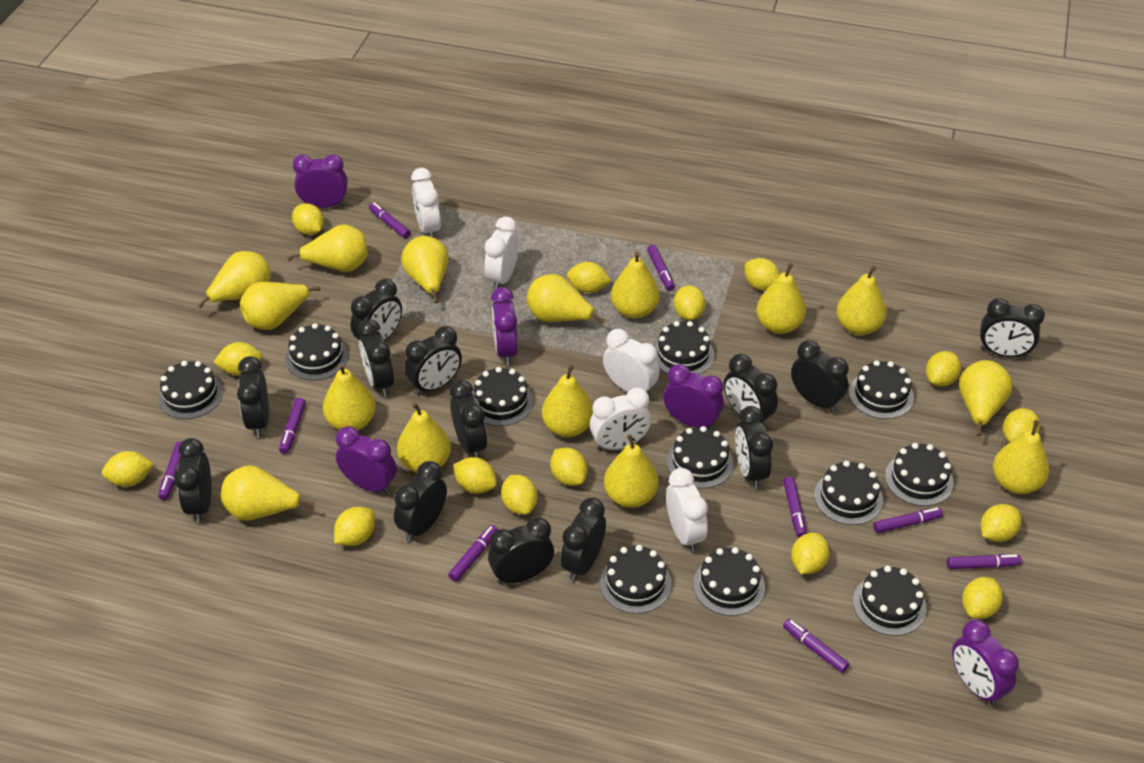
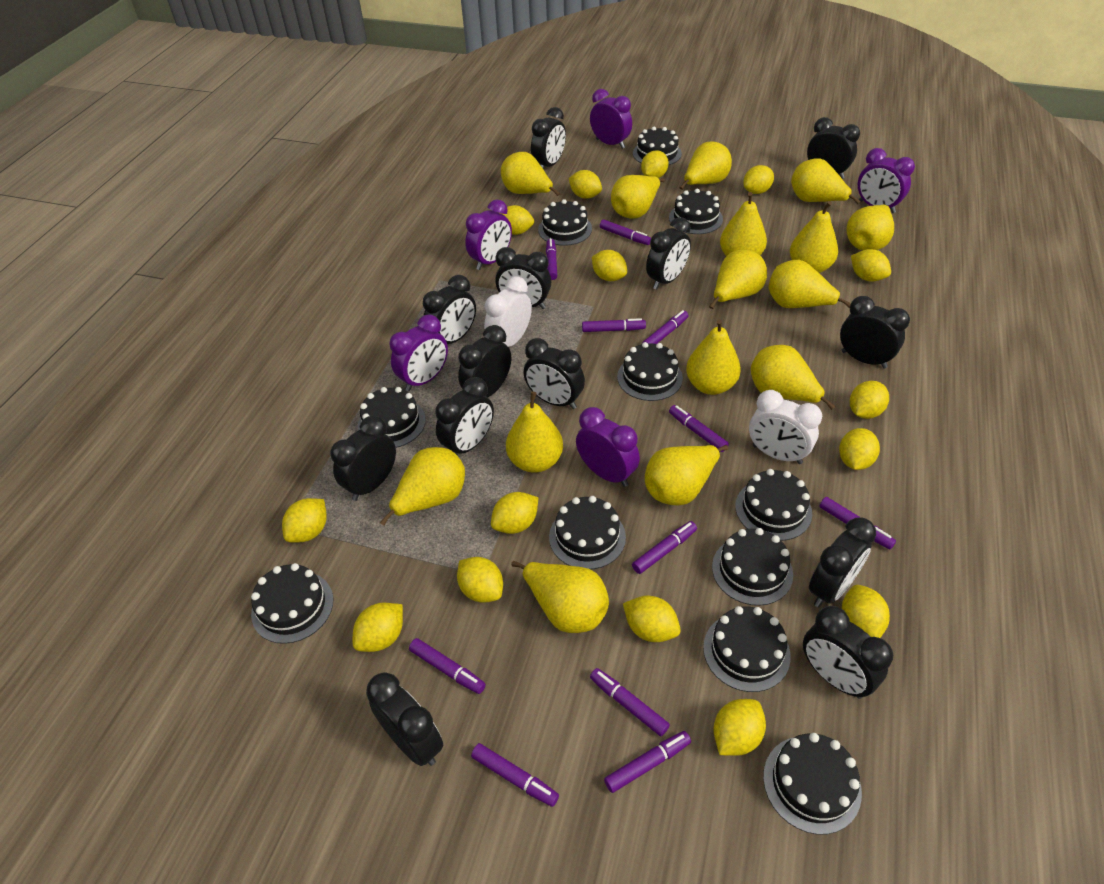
purple marker: [158,441,183,500] [279,398,306,454] [369,202,411,239] [448,525,498,582] [647,245,675,291] [783,476,807,537] [783,619,849,673] [873,507,943,533] [947,554,1022,569] = 9 -> [409,638,486,694] [471,743,559,807] [546,238,557,280] [582,318,646,332] [590,668,670,736] [600,220,651,245] [604,731,691,793] [632,521,697,574] [642,310,688,344] [669,405,729,452] [819,497,896,549] = 11
white clock: [411,168,441,238] [484,217,519,290] [590,387,651,451] [603,329,660,397] [666,468,708,552] = 5 -> [484,276,532,347] [749,390,822,464] = 2

